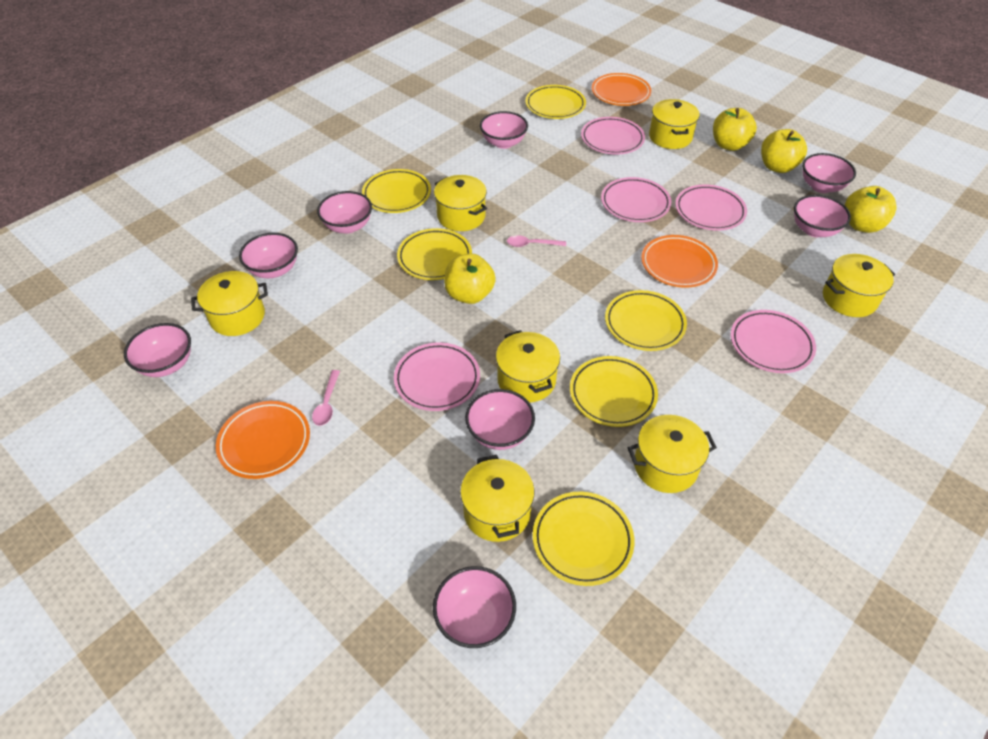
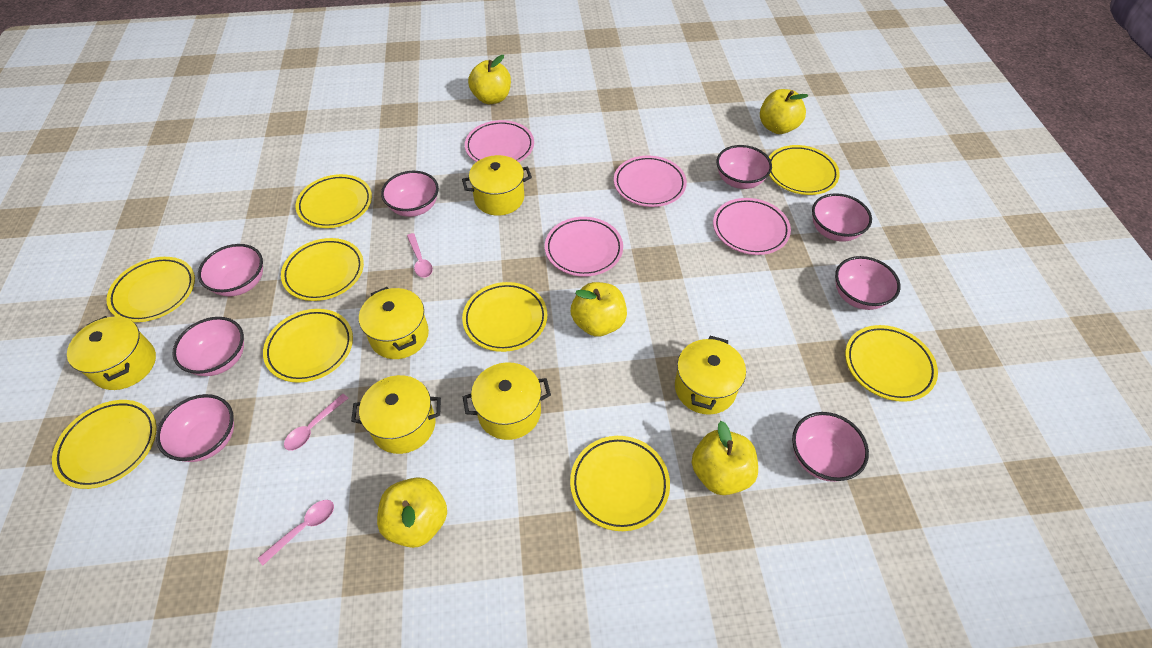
orange plate: [216,401,310,479] [592,73,651,106] [641,235,718,288] = 3 -> none = 0
pink plate: [394,342,480,411] [581,117,645,155] [601,177,671,222] [675,184,747,230] [731,310,816,373] = 5 -> [465,120,534,162] [545,217,623,277] [614,156,687,207] [713,198,791,255] = 4
pink spoon: [312,370,340,426] [507,235,566,247] = 2 -> [258,500,334,565] [284,394,349,451] [407,233,433,278] = 3
yellow apple: [444,253,496,304] [713,108,757,151] [761,129,807,173] [845,186,896,233] = 4 -> [377,477,447,548] [468,55,511,104] [571,282,627,337] [692,421,758,495] [760,89,808,134] = 5
yellow plate: [362,169,431,213] [397,228,472,280] [526,85,586,119] [533,492,634,586] [570,356,658,427] [605,290,687,351] = 6 -> [52,400,157,489] [106,257,195,322] [263,309,353,383] [281,238,364,301] [296,174,372,228] [462,282,547,352] [570,436,670,531] [769,145,840,195] [845,325,938,402] = 9
yellow pot: [191,271,268,336] [434,175,487,231] [460,455,535,542] [496,330,560,402] [628,415,717,493] [649,99,700,149] [823,254,895,317] = 7 -> [67,316,156,390] [351,375,441,454] [359,287,429,359] [462,155,532,216] [463,362,551,440] [675,336,746,414] = 6

